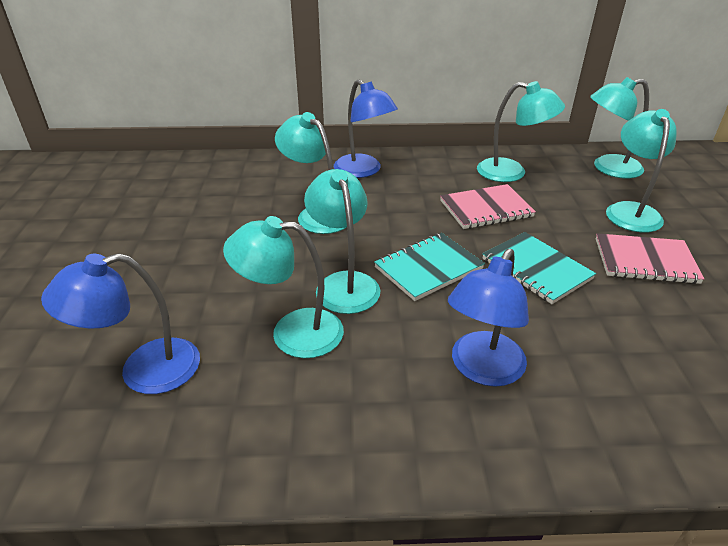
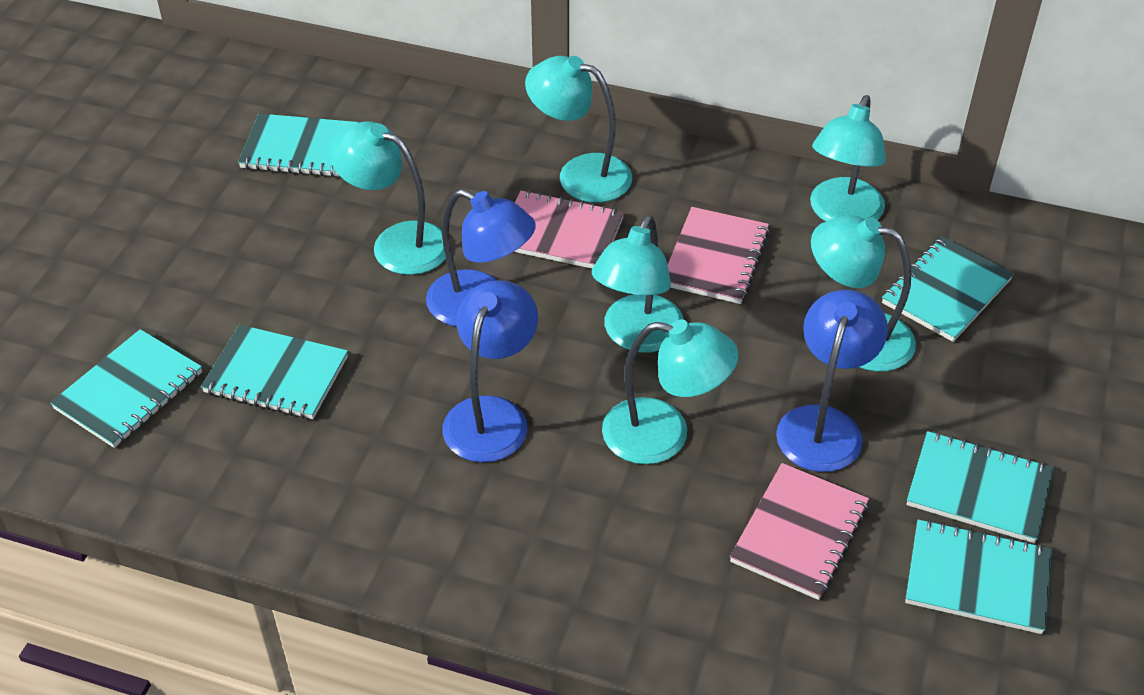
pink notebook: [440,184,536,229] [596,233,704,284] = 2 -> [514,190,624,269] [668,207,770,304] [730,463,869,600] = 3
turquoise notebook: [374,233,485,301] [482,232,596,304] = 2 -> [50,329,202,448] [201,325,348,419] [238,114,359,177] [882,236,1014,342] [905,519,1052,634] [907,431,1053,543] = 6

